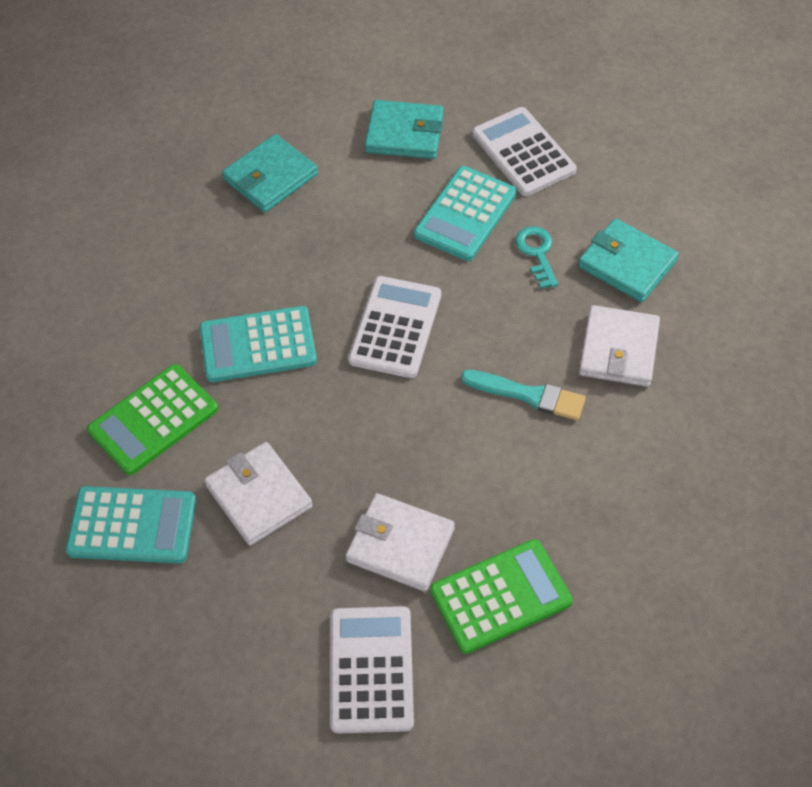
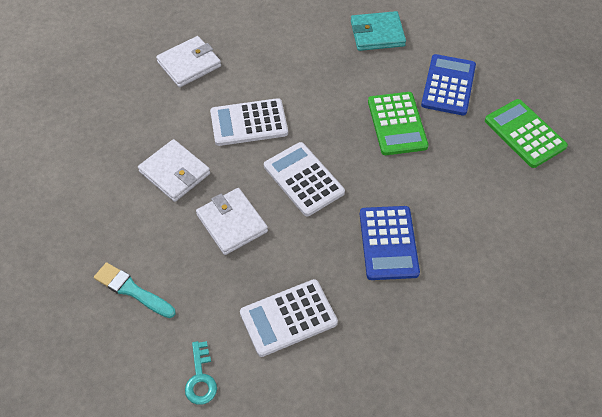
blue calculator: none = 0 -> [360,206,420,280] [421,54,476,115] = 2
turquoise calculator: [65,486,196,563] [200,306,317,382] [414,166,517,261] = 3 -> none = 0
turquoise wallet: [222,134,318,213] [365,100,444,159] [578,218,679,302] = 3 -> [351,11,406,51] = 1

